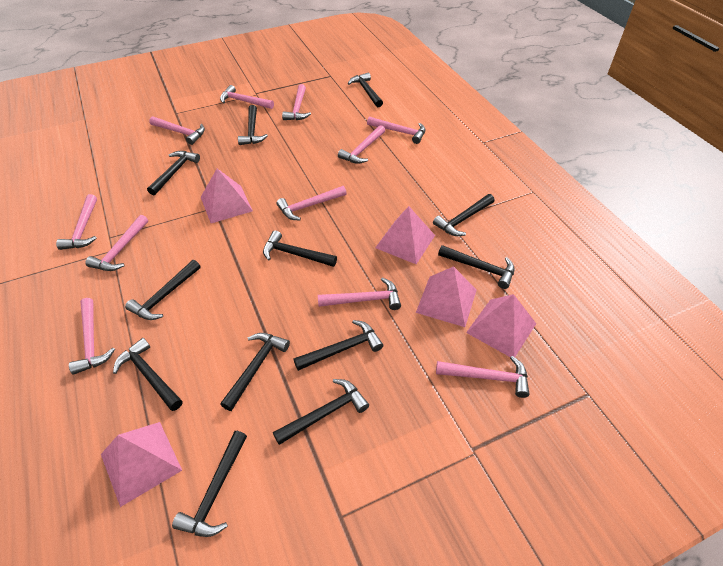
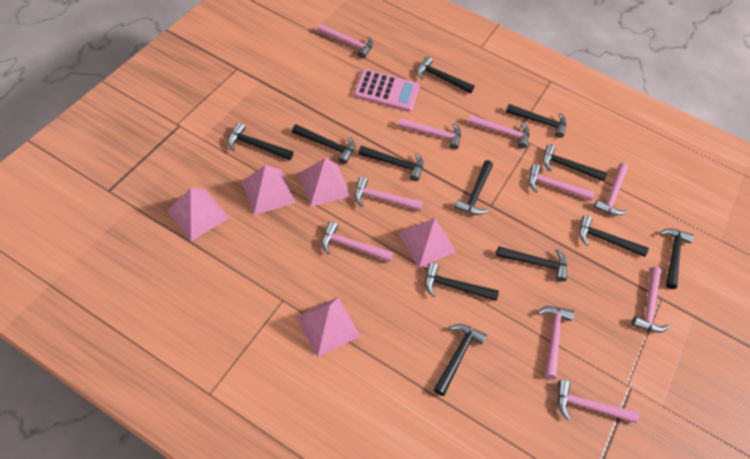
pink calculator: none = 0 -> [354,69,420,112] = 1
pink hammer: [56,194,97,250] [69,298,115,375] [85,215,148,271] [149,117,205,145] [220,85,274,109] [277,186,347,220] [282,84,311,120] [318,278,401,310] [338,125,385,164] [367,117,425,144] [436,356,529,398] = 11 -> [317,24,373,58] [322,222,393,262] [354,177,423,211] [398,118,461,150] [468,115,529,149] [529,164,595,201] [537,306,574,379] [558,380,639,423] [594,163,628,216] [632,267,669,333] = 10

